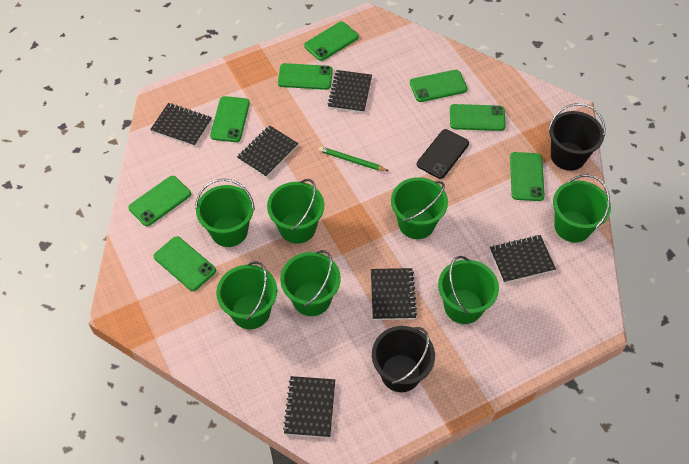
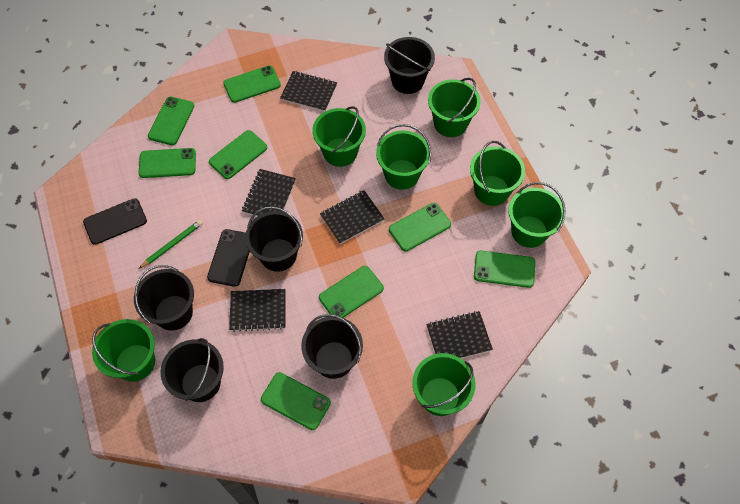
black bucket: [372,326,435,392] [548,103,606,171] = 2 -> [134,265,194,331] [160,338,224,402] [245,206,303,272] [301,314,363,379] [384,37,435,94] = 5
black notebook: [150,103,212,147] [237,125,299,177] [283,376,335,438] [327,70,372,113] [371,268,417,320] [490,235,556,283] = 6 -> [229,289,286,332] [242,169,296,216] [280,71,337,112] [320,190,385,244] [426,311,493,358] = 5
black phone: [417,129,469,179] = 1 -> [83,198,147,245] [207,229,250,287] = 2

